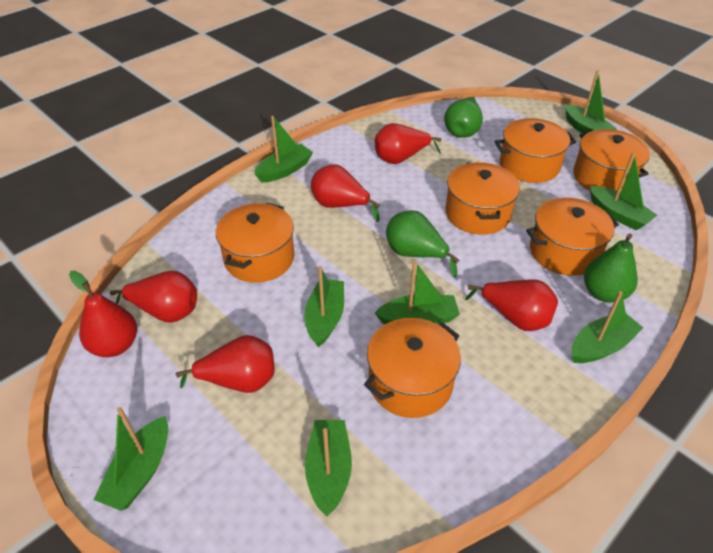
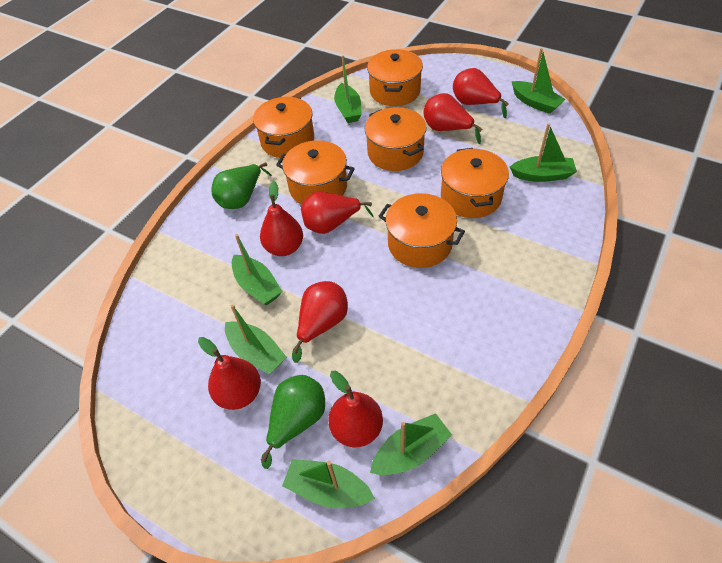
green boat: [93,407,168,511] [255,116,313,183] [304,266,344,347] [305,420,352,517] [375,261,460,324] [565,71,617,133] [572,291,643,363] [590,152,657,230] = 8 -> [225,304,287,374] [232,234,282,305] [282,459,375,508] [334,55,362,123] [370,413,452,475] [510,123,577,182] [512,48,565,114] = 7
green pear: [386,210,460,277] [444,97,483,138] [584,233,638,303] = 3 -> [211,163,272,209] [261,375,325,469] = 2
red pear: [69,271,137,357] [110,271,197,323] [176,335,275,393] [311,164,380,222] [375,123,441,164] [465,279,558,331] = 6 -> [198,337,261,410] [260,181,303,256] [292,281,348,363] [301,192,374,234] [328,371,383,447] [423,93,483,144] [453,68,509,118] = 7

